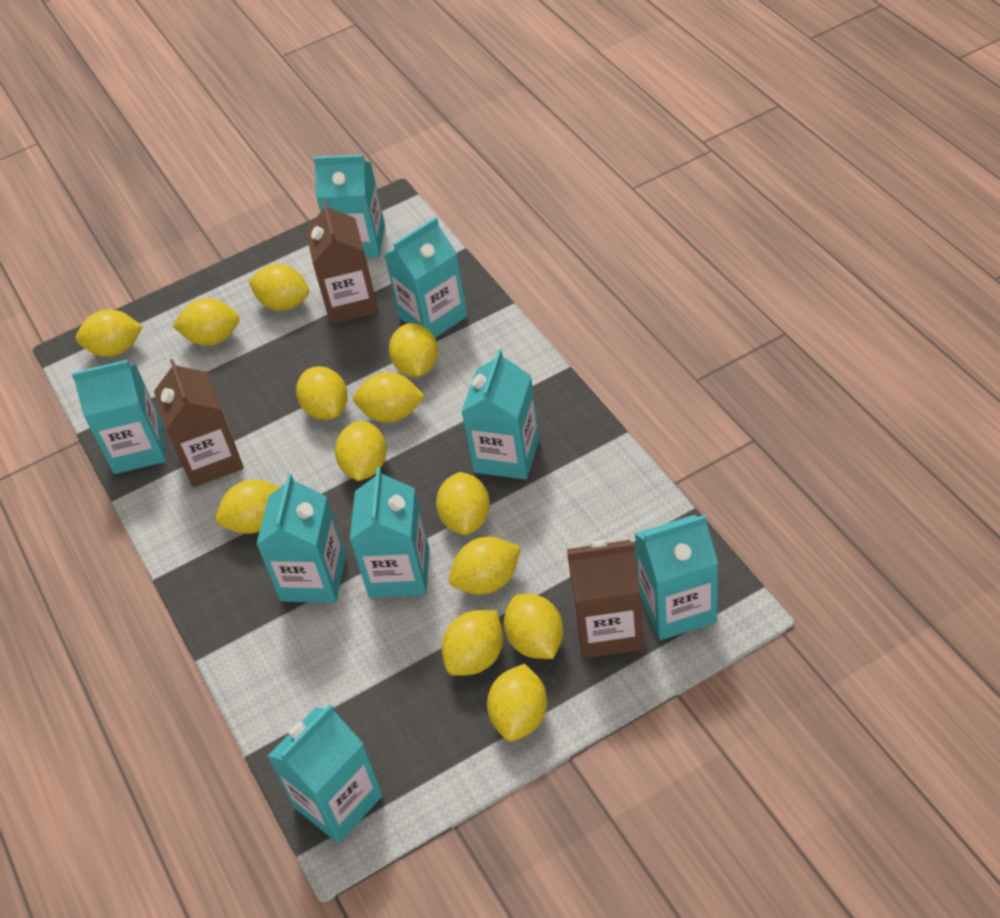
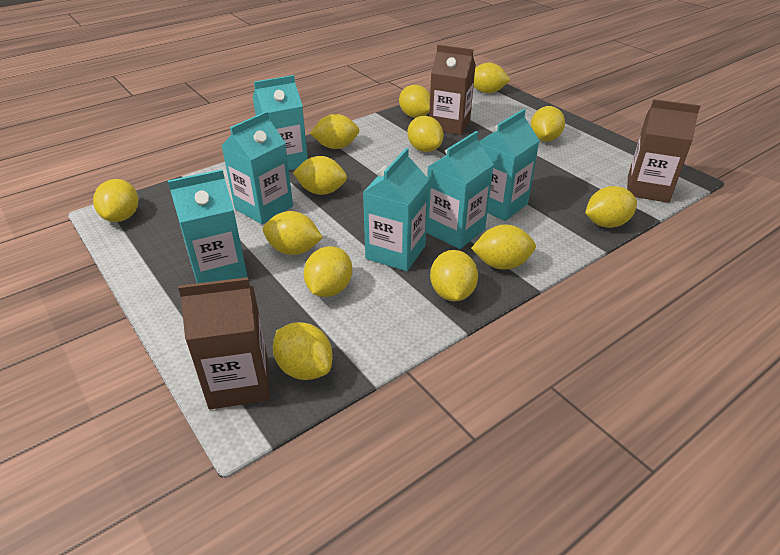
turquoise carton: [72,360,166,474] [256,474,346,603] [268,704,383,843] [313,155,385,258] [350,467,429,598] [384,217,468,338] [461,349,540,480] [635,515,718,640] = 8 -> [168,169,247,283] [221,111,293,224] [253,75,308,170] [363,148,429,271] [426,131,494,249] [479,109,540,221] = 6

